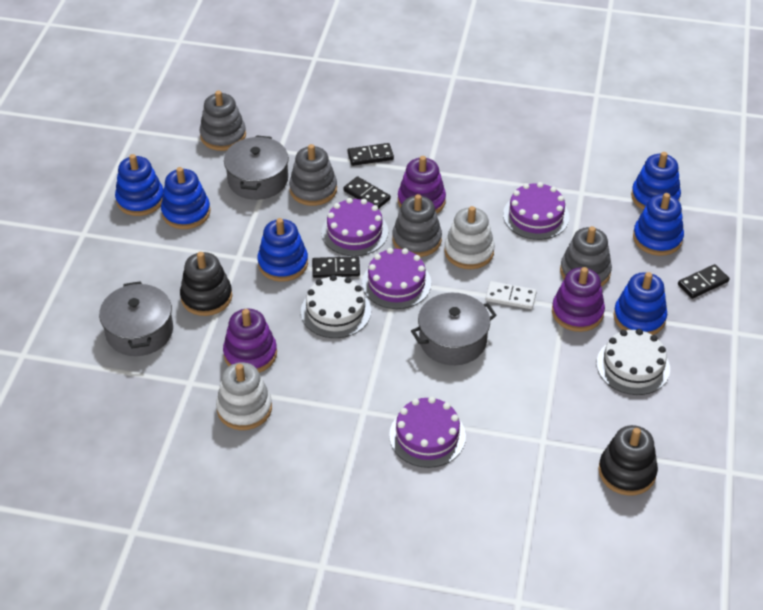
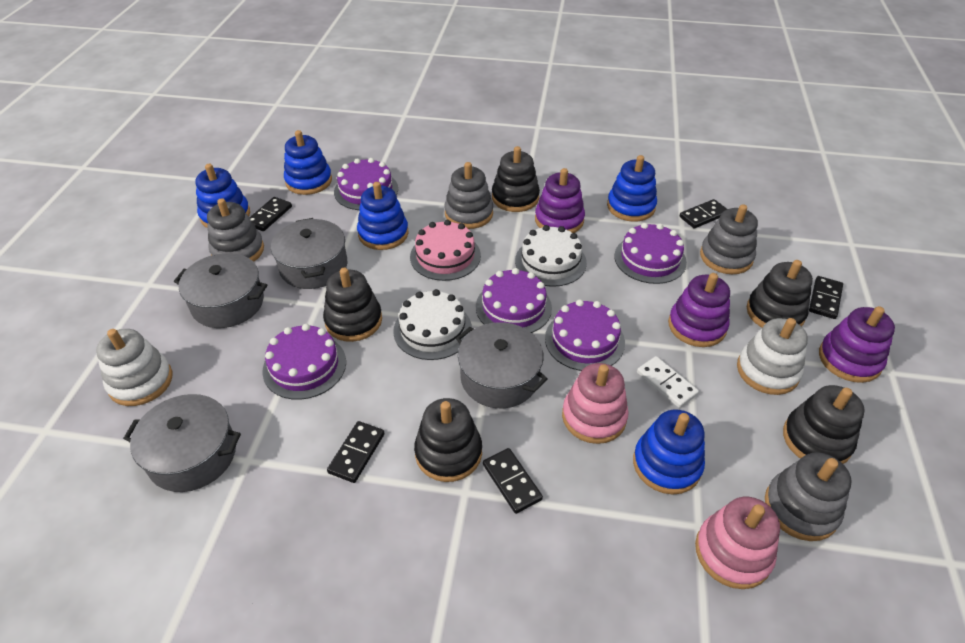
black domino: [312,256,360,278] [343,176,391,209] [347,143,394,166] [678,264,729,299] = 4 -> [249,197,292,231] [327,421,384,483] [483,448,543,514] [679,199,727,228] [809,276,843,319] = 5
black stacking toy: [180,252,232,316] [598,425,658,496] = 2 -> [323,268,382,342] [414,398,482,482] [492,146,540,212] [747,260,813,328] [783,385,865,464] = 5
blue stacking toy: [115,154,164,216] [161,167,210,229] [257,218,308,282] [614,272,667,335] [631,152,681,210] [633,193,684,256] = 6 -> [195,164,250,228] [284,130,332,195] [357,182,408,250] [607,155,657,222] [633,409,705,494] = 5
grey pot: [99,281,173,356] [224,135,289,200] [411,293,497,365] = 3 -> [123,394,241,492] [174,253,267,328] [271,218,348,289] [456,322,548,408] = 4
pink cake: none = 0 -> [410,220,481,281] = 1
pink stacking toy: none = 0 -> [562,363,629,444] [695,497,780,589] = 2
purple cake: [321,198,388,256] [362,248,431,309] [389,397,466,468] [503,182,569,240] = 4 -> [262,324,346,400] [334,158,398,210] [476,268,552,333] [545,299,625,371] [614,223,687,284] = 5

